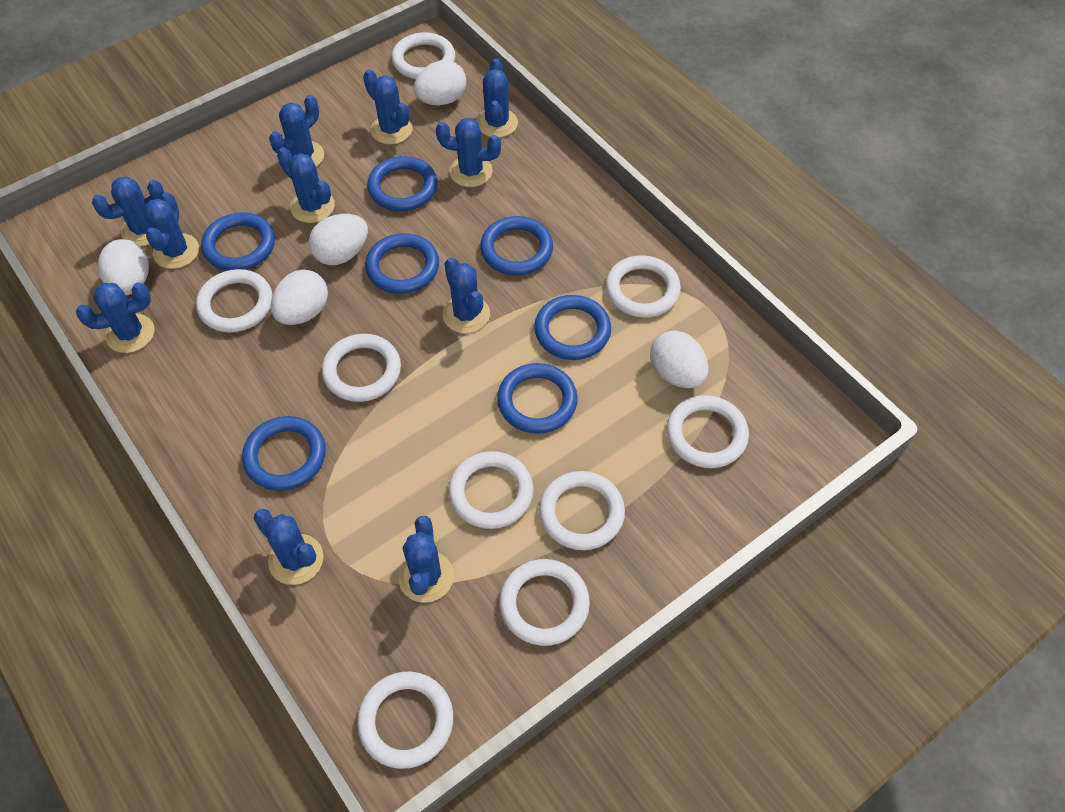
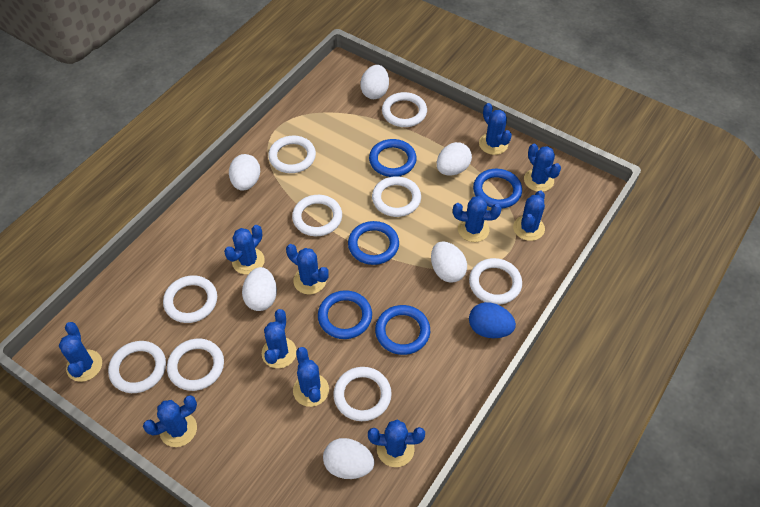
blue egg: none = 0 -> [469,302,516,338] = 1
blue ring: [201,212,275,271] [242,416,326,491] [365,233,439,294] [367,156,437,211] [480,216,553,275] [497,363,578,434] [534,295,611,360] = 7 -> [318,290,372,339] [348,221,399,265] [369,139,417,177] [375,305,430,355] [473,169,522,209] = 5
white egg: [98,239,149,295] [271,270,328,325] [308,214,368,265] [414,60,466,105] [650,331,709,388] = 5 -> [229,154,261,191] [242,267,277,311] [323,438,375,479] [360,65,389,99] [431,241,467,283] [437,142,472,176] = 6

